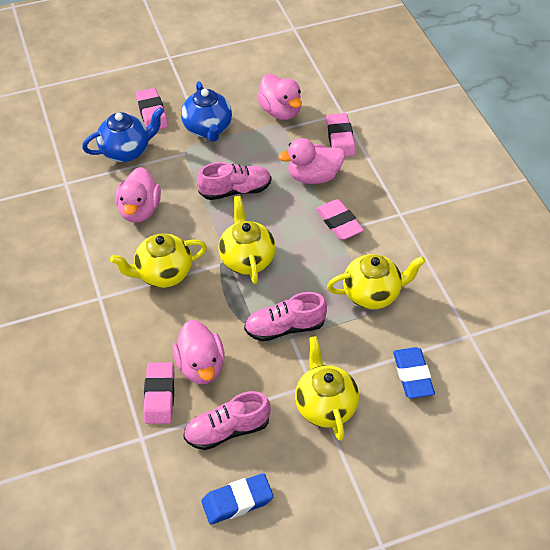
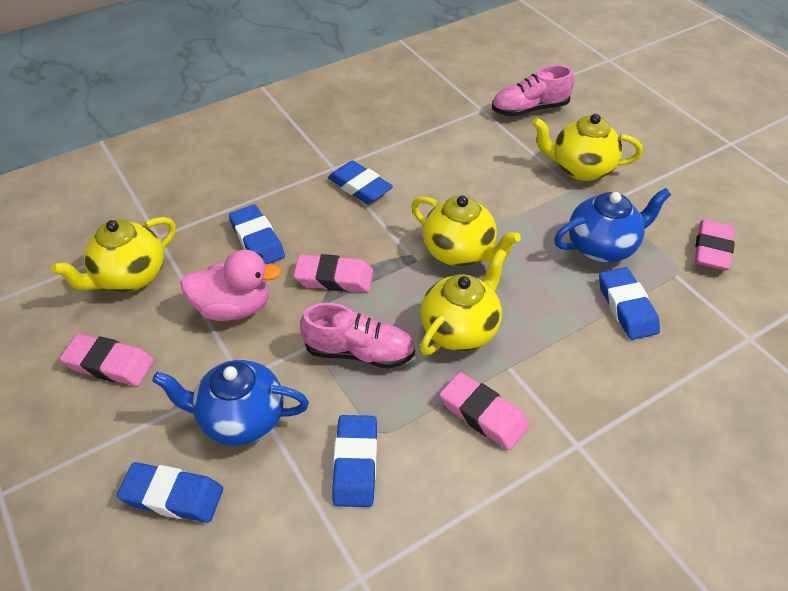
blue eraser: [201,473,274,525] [393,347,435,399] = 2 -> [117,462,223,523] [229,205,285,264] [328,160,393,204] [332,415,377,507] [599,267,660,340] = 5
pink duck: [115,167,161,223] [173,320,225,384] [257,74,302,120] [278,138,345,184] = 4 -> [180,250,282,321] = 1
pink shoe: [183,391,271,450] [197,162,271,200] [244,292,327,341] = 3 -> [300,303,415,369] [492,65,574,117] = 2

